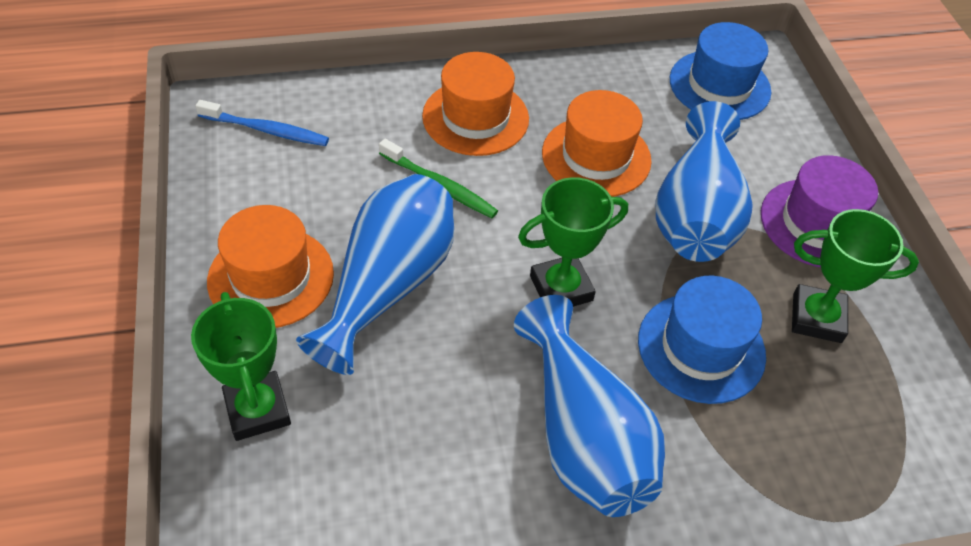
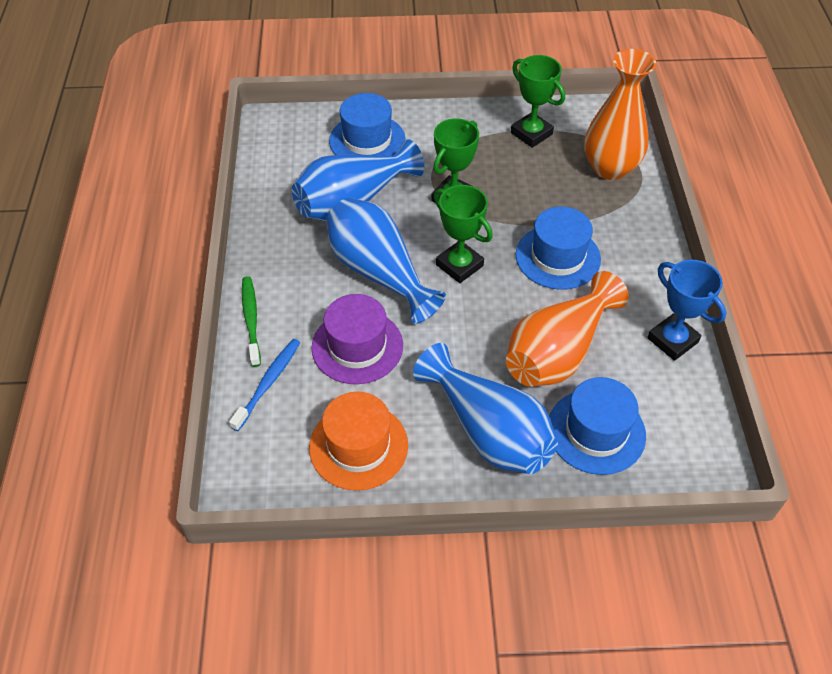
blue hat: [638,276,766,404] [670,22,771,120] = 2 -> [329,93,406,156] [516,207,601,290] [549,377,646,475] = 3
blue trophy: none = 0 -> [647,260,726,361] = 1
orange hat: [207,205,334,328] [422,52,529,156] [542,90,652,197] = 3 -> [309,392,408,491] = 1
orange vase: none = 0 -> [506,271,629,387] [584,49,656,180] = 2

